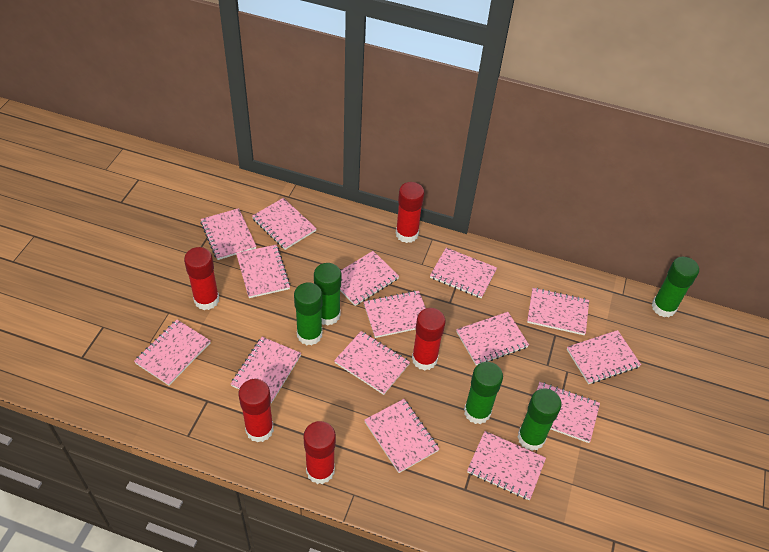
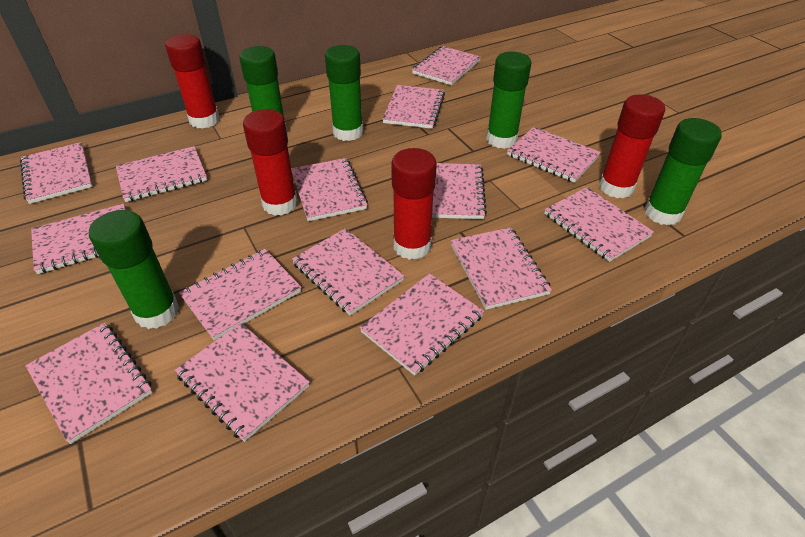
red glue stick: [184,247,219,310] [238,379,274,442] [303,421,336,484] [396,182,424,243] [412,308,446,370] = 5 -> [165,34,220,129] [243,109,298,216] [391,148,437,260] [599,94,665,198] = 4

